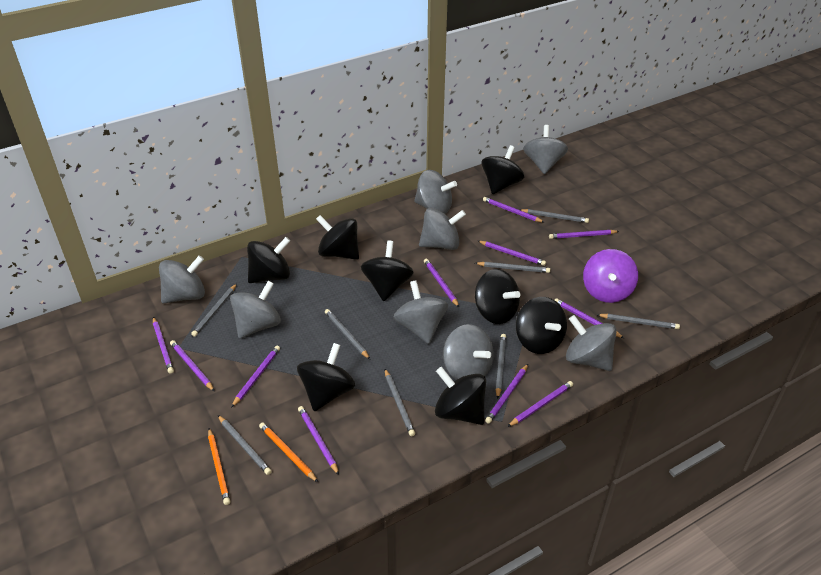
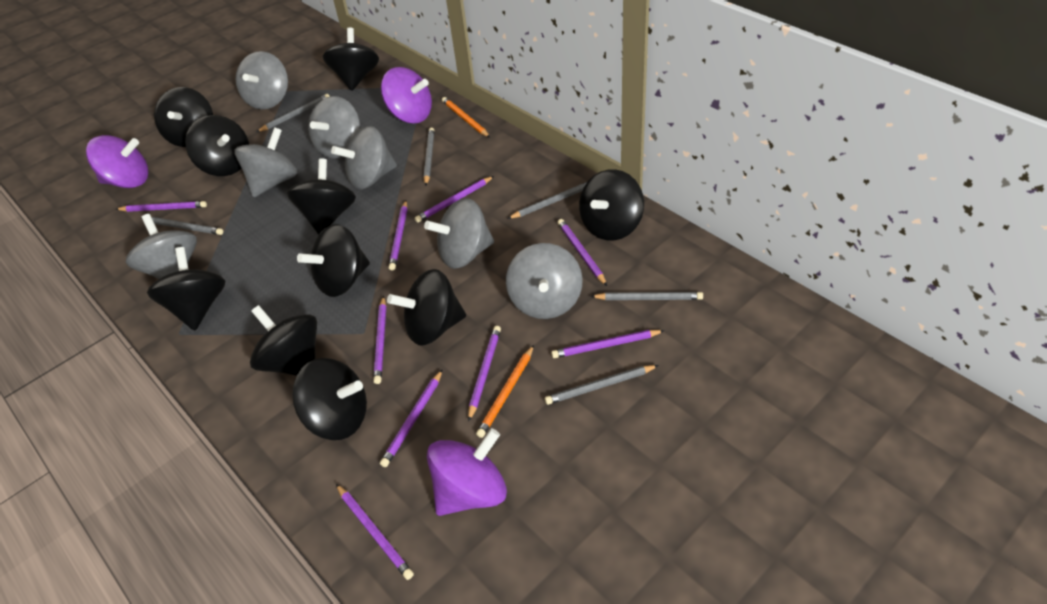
black spinning top: [247,237,290,283] [297,343,355,411] [316,215,359,260] [361,241,414,301] [435,367,486,425] [475,269,520,324] [482,145,524,194] [516,297,567,354] = 8 -> [147,247,225,331] [154,87,213,147] [185,115,249,176] [250,305,317,376] [287,158,356,234] [292,358,367,440] [297,224,370,297] [323,27,379,91] [387,269,466,346] [579,169,644,241] = 10
grey pencil: [191,284,237,337] [218,415,272,475] [325,309,370,359] [385,369,415,436] [475,262,550,273] [496,334,506,399] [521,209,589,223] [596,314,680,329] = 8 -> [141,217,223,235] [257,94,330,132] [424,128,435,186] [507,182,587,219] [545,365,659,405] [590,292,703,300] = 6
grey spinning top: [159,255,205,304] [230,281,281,339] [393,280,448,344] [414,170,457,214] [419,208,466,250] [443,324,494,380] [523,125,568,174] [566,315,617,371] = 8 -> [126,214,197,279] [235,127,297,198] [236,51,288,109] [308,96,361,159] [331,126,397,189] [424,198,494,269] [506,243,583,319] = 7
purple pencil: [153,317,174,374] [170,340,215,392] [231,346,280,408] [298,406,339,475] [424,258,459,307] [478,241,546,266] [483,197,544,222] [485,364,528,424] [507,381,573,427] [549,230,619,239] [555,298,624,338] = 11 -> [116,201,207,212] [336,484,414,580] [373,296,386,384] [380,369,443,467] [389,200,407,271] [415,176,494,223] [468,326,501,422] [551,330,665,358] [558,219,607,286] = 9
purple spinning top: [583,249,638,303] = 1 -> [86,135,148,188] [381,67,432,123] [427,428,507,516] = 3

